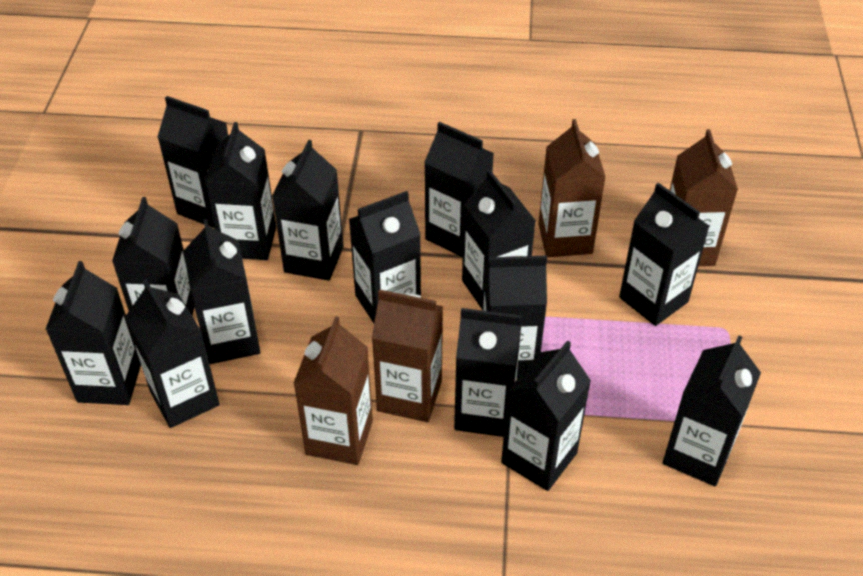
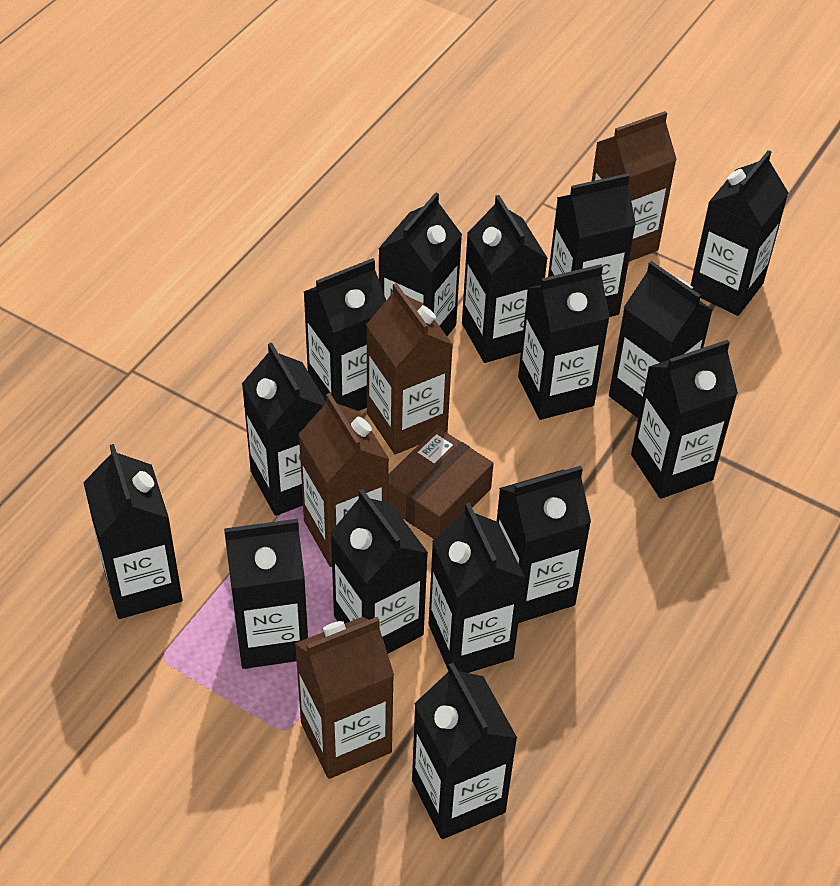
brown box: none = 0 -> [388,427,494,539] = 1

